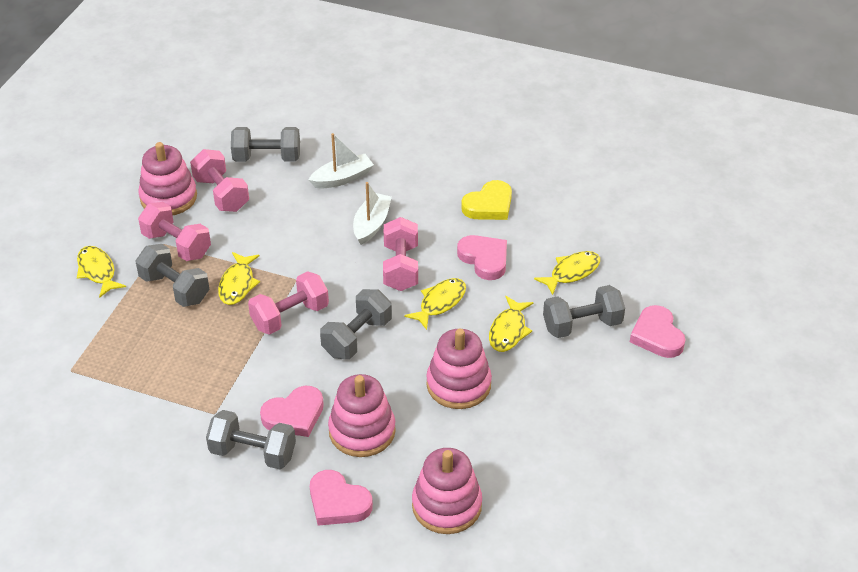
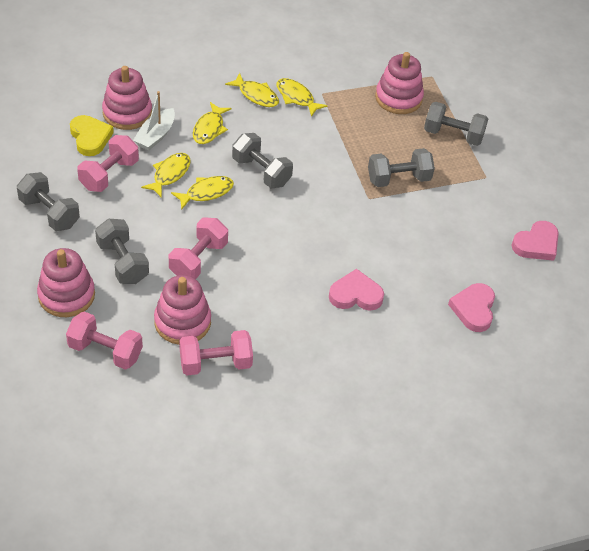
pink heart: [260,386,324,437] [310,470,373,526] [457,235,507,280] [630,305,686,358] = 4 -> [329,269,384,311] [448,283,495,332] [512,221,559,261] = 3
white boat: [309,133,374,189] [353,182,392,245] = 2 -> [133,91,175,151] = 1

